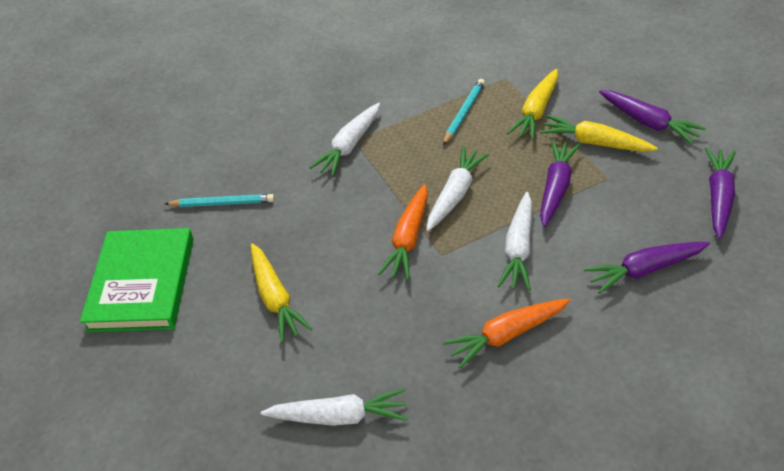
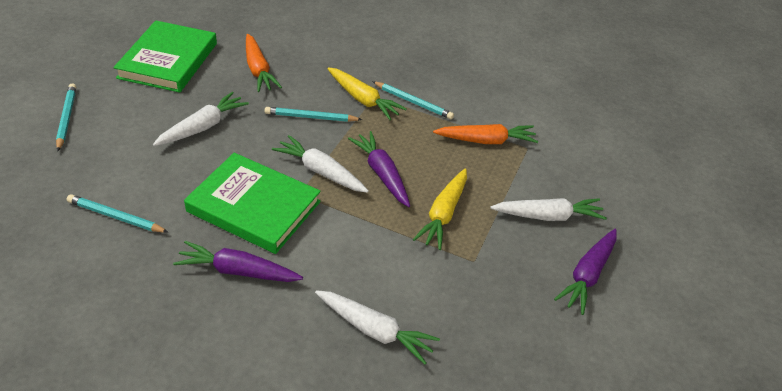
green book: [80,228,194,332] = 1 -> [113,20,217,93] [184,153,321,254] = 2
purple carrot: [540,140,580,227] [584,242,710,294] [599,90,706,145] [705,147,736,239] = 4 -> [173,241,303,282] [348,131,410,207] [554,229,617,315] = 3
turquoise pencil: [165,194,275,207] [443,79,485,145] = 2 -> [56,84,76,151] [67,194,169,233] [265,107,362,122] [372,81,454,120] = 4
yellow carrot: [251,243,312,343] [507,69,558,140] [540,115,658,152] = 3 -> [327,67,407,120] [413,168,467,250] = 2

